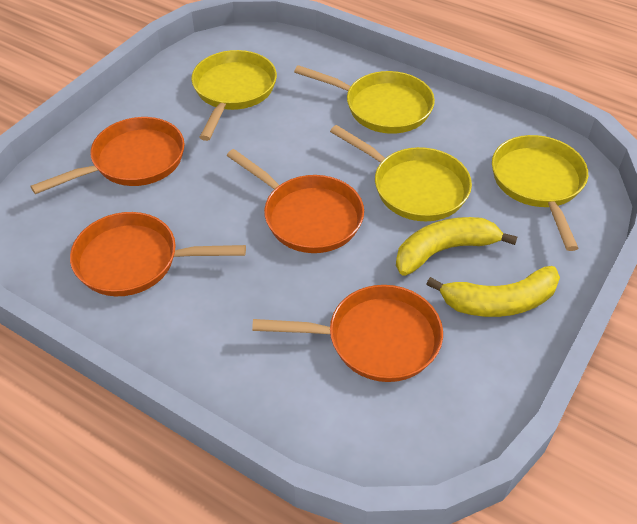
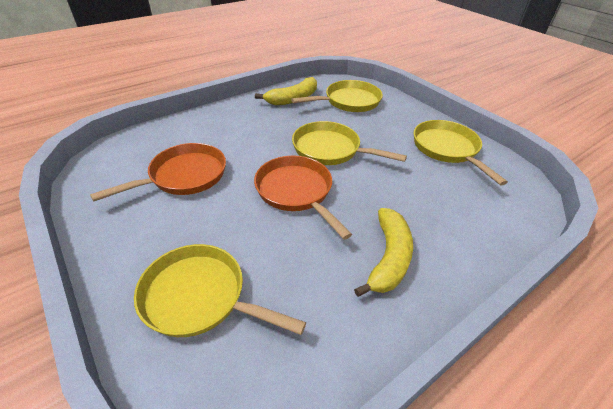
orange pan: [30,117,185,194] [70,212,246,296] [226,149,364,253] [252,285,443,382] = 4 -> [90,143,226,202] [254,156,352,240] = 2

